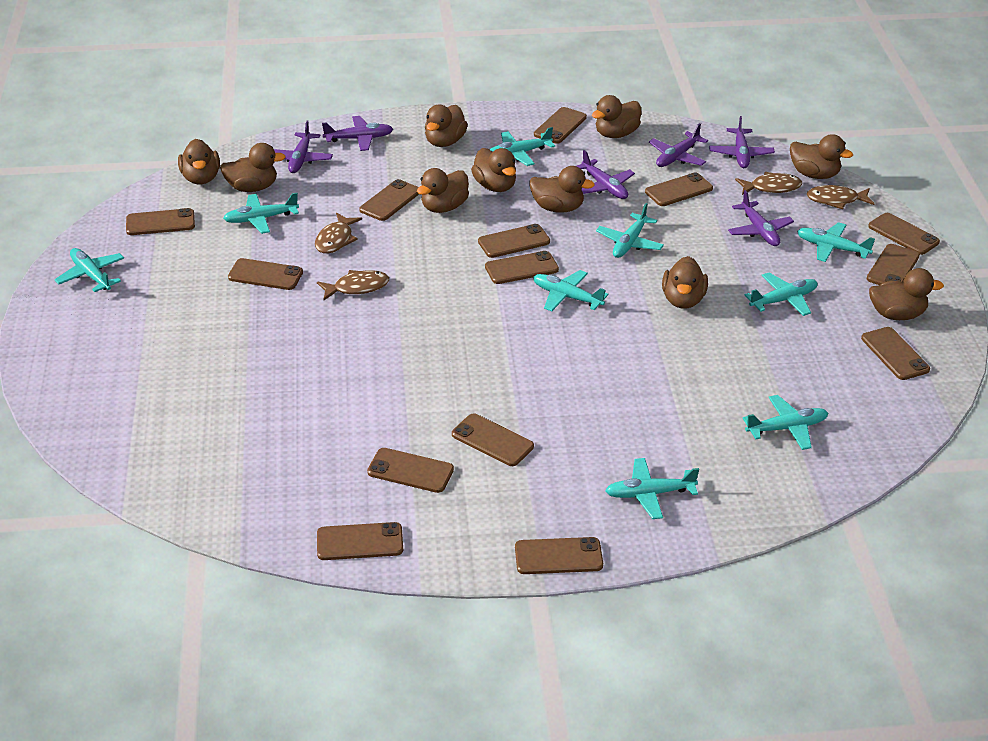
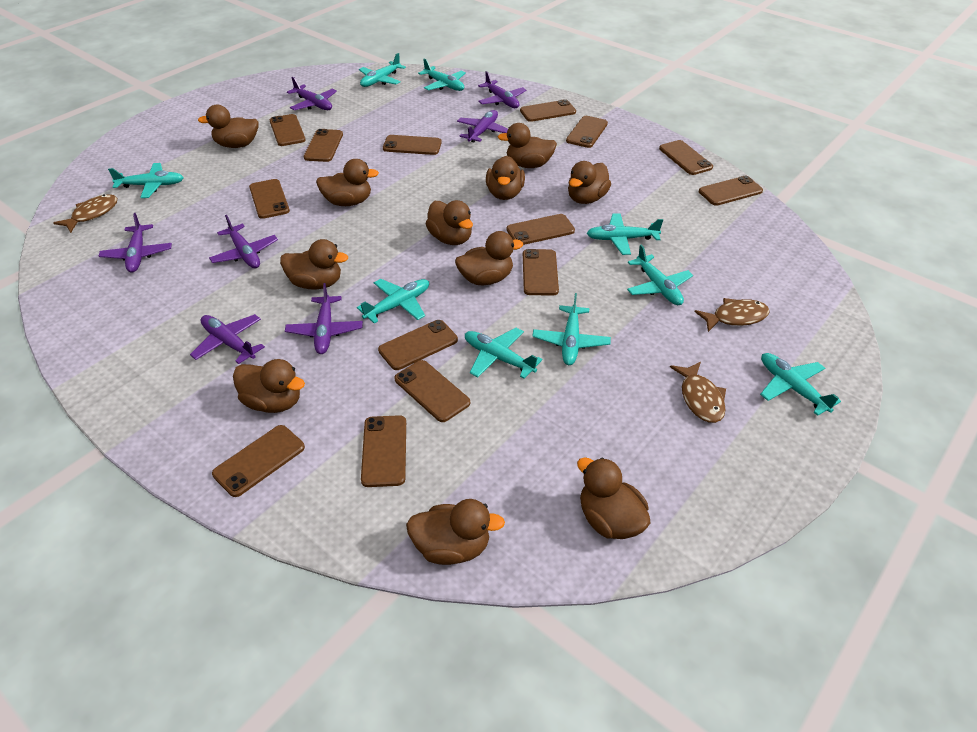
brown duck: [178,139,220,184] [220,143,286,192] [417,168,469,213] [425,105,468,147] [471,148,516,192] [530,166,595,213] [592,95,641,138] [662,256,708,309] [790,134,853,179] [869,268,944,320] = 10 -> [198,105,259,148] [233,359,305,413] [280,239,348,290] [316,159,379,206] [406,499,505,565] [425,200,473,245] [455,231,523,285] [486,156,525,200] [498,123,557,168] [568,161,611,204] [577,457,650,539] = 11
brown fish: [315,213,362,254] [317,270,389,300] [735,172,802,195] [807,185,875,209] = 4 -> [53,194,117,233] [670,361,726,423] [695,298,770,332] = 3
purple plane: [274,121,333,173] [322,116,393,151] [577,150,635,199] [649,123,708,167] [709,116,775,168] [728,190,794,246] = 6 -> [99,213,172,273] [190,314,265,364] [209,215,278,268] [285,283,363,354] [287,77,337,110] [457,110,508,142] [478,71,526,108] = 7

